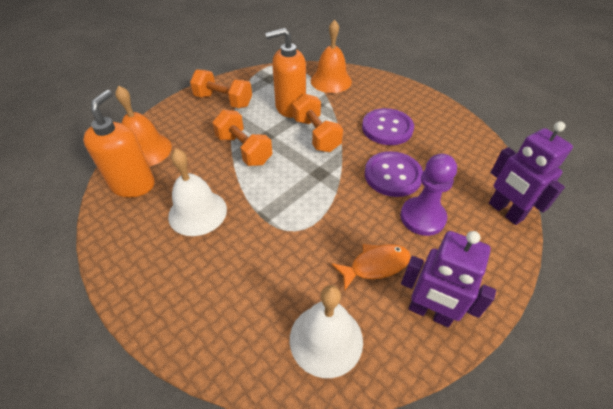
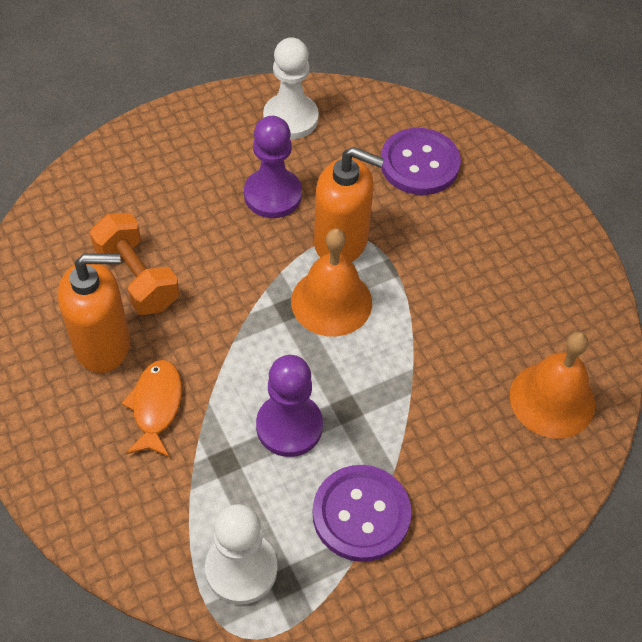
orange dumbbell: [190,69,252,108] [212,110,272,166] [292,94,343,152] = 3 -> [90,213,180,315] = 1
purple pawn: [400,154,457,236] = 1 -> [244,116,302,218] [256,355,323,457] = 2
purple robot: [401,231,496,327] [489,121,573,225] = 2 -> none = 0
white bell: [168,148,227,236] [290,285,363,378] = 2 -> none = 0
white pawn: none = 0 -> [205,504,277,605] [263,37,319,139] = 2

